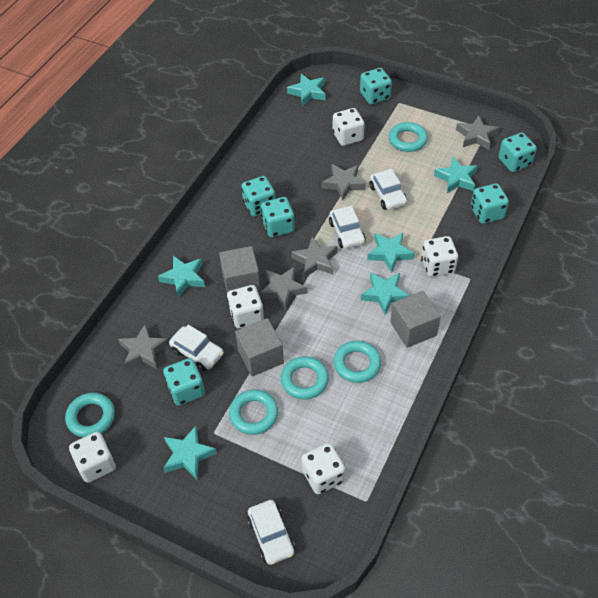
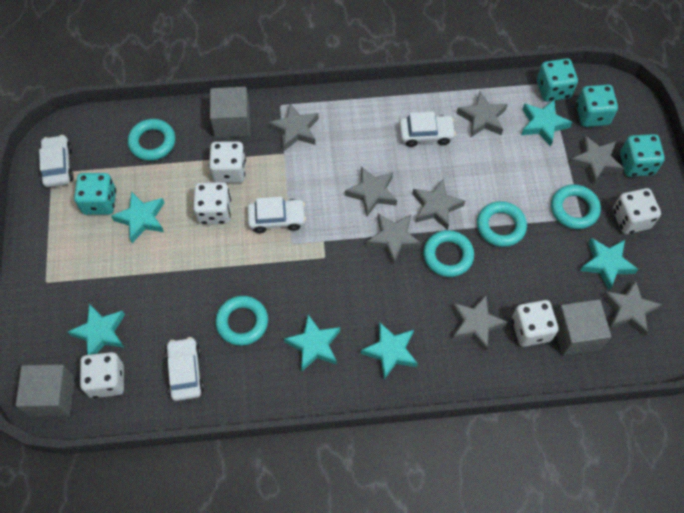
grey star: [118,325,169,369] [259,267,307,310] [291,237,338,278] [322,164,366,200] [456,115,499,150] = 5 -> [268,103,319,151] [345,166,397,216] [367,214,422,265] [412,179,465,230] [452,295,507,352] [456,92,508,137] [569,135,624,184] [602,280,662,336] = 8
turquoise dice: [163,358,205,406] [241,176,276,216] [261,197,295,237] [360,68,392,104] [471,183,509,224] [498,133,537,172] = 6 -> [74,173,116,215] [537,58,578,102] [576,85,618,127] [620,134,665,177] = 4

